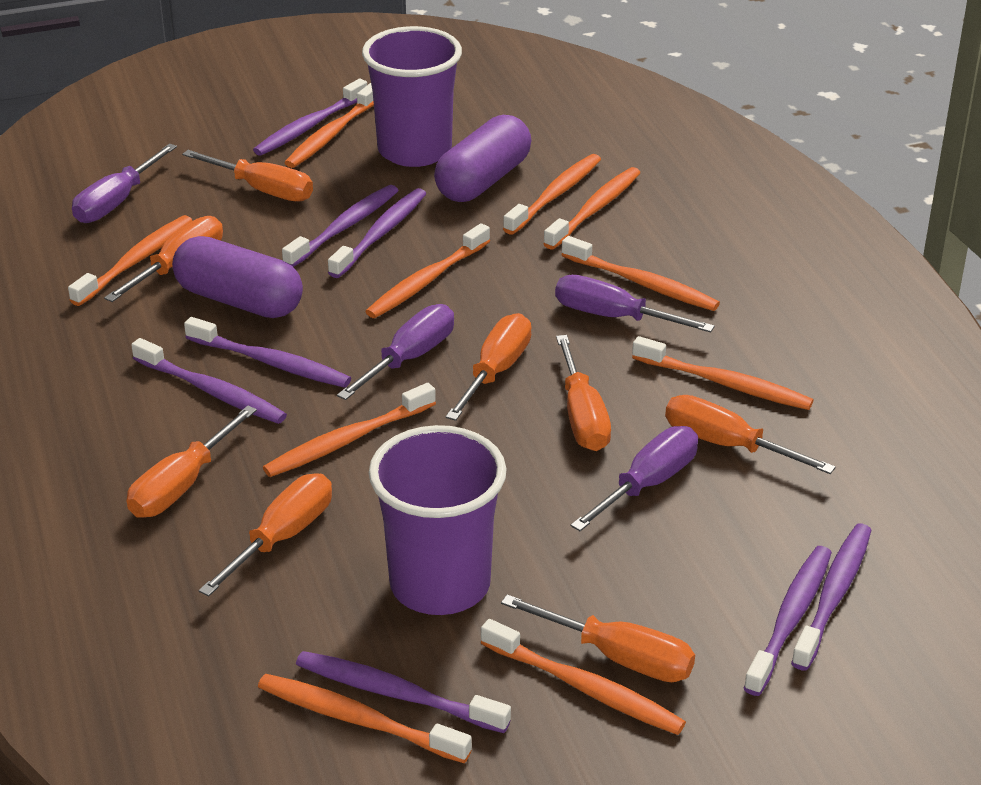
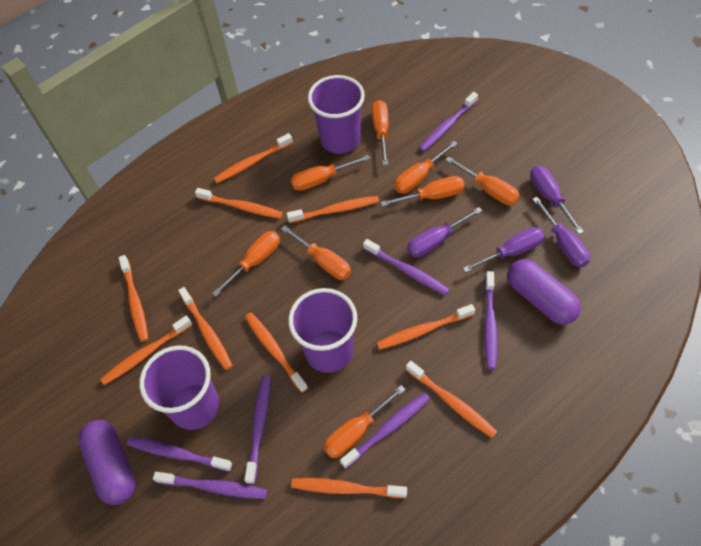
purple cup: [362,26,462,167] [369,425,507,615] = 2 -> [139,345,219,430] [288,288,357,373] [308,75,365,154] = 3
purple toothbrush: [131,338,287,424] [184,317,351,388] [253,79,367,156] [282,185,399,267] [296,651,511,733] [328,188,426,278] [743,546,832,696] [791,523,871,671] = 8 -> [127,436,232,472] [153,472,267,499] [244,376,271,484] [340,393,430,469] [363,239,450,295] [419,92,478,152] [484,271,498,369] = 7

